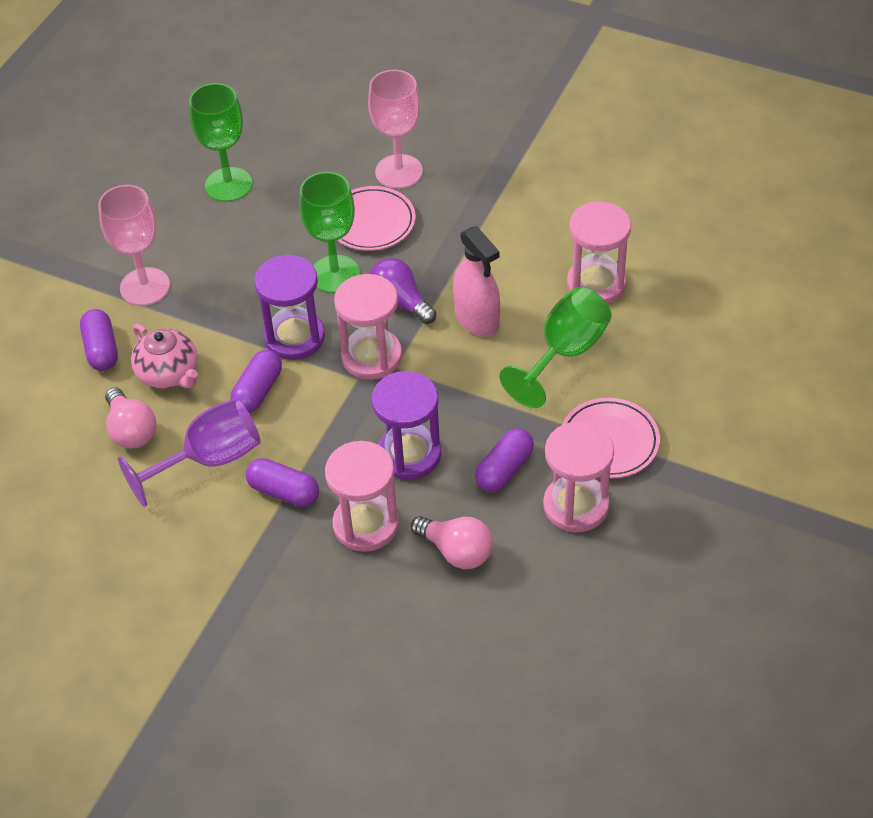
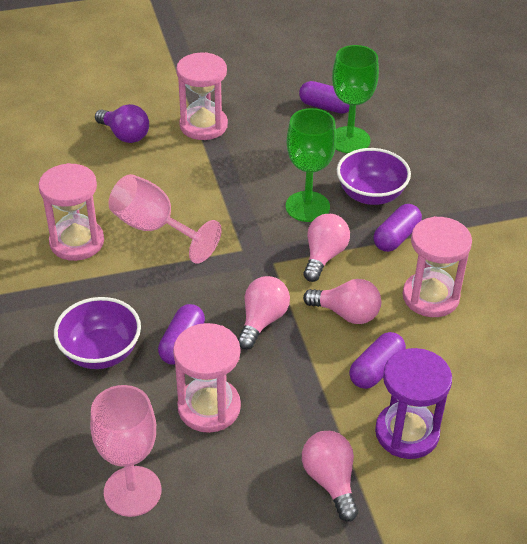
green goblet: [189,83,253,202] [299,172,360,293] [500,287,612,408] = 3 -> [286,108,336,222] [332,45,379,153] = 2
pink light bulb: [105,387,156,449] [411,516,493,569] = 2 -> [238,276,290,350] [302,431,358,521] [303,214,350,282] [303,279,381,324] = 4
pink plate: [337,186,416,251] [562,398,660,478] = 2 -> none = 0
pink spray bottle: [453,226,500,337] = 1 -> none = 0
pink teapot: [131,324,198,389] = 1 -> none = 0
purple bowl: none = 0 -> [54,297,141,369] [337,148,411,205] = 2
purple goblet: [118,398,260,507] = 1 -> none = 0
purple hourglass: [254,255,325,360] [372,371,441,480] = 2 -> [375,348,452,459] = 1

